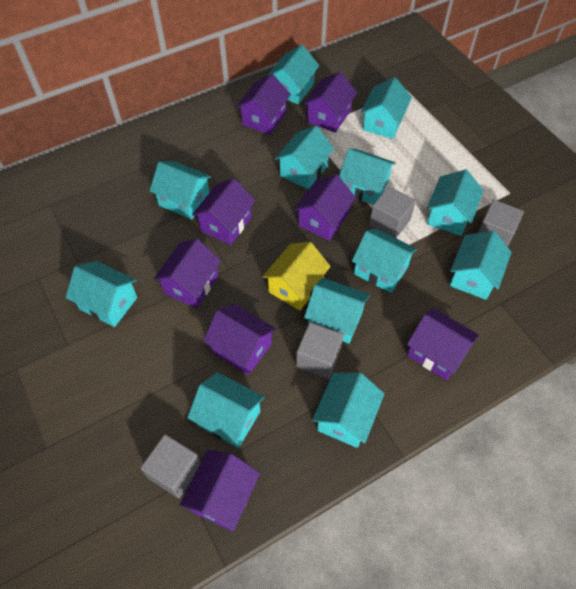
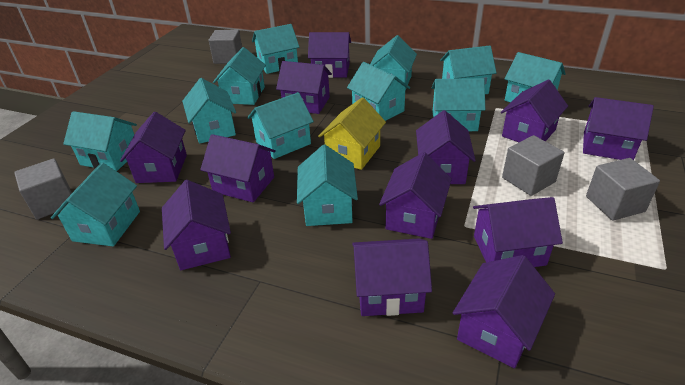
purple house: [154,239,221,308] [179,450,260,531] [192,178,255,245] [203,304,276,375] [236,74,291,135] [294,174,356,241] [303,71,357,133] [407,308,479,380] = 8 -> [120,112,187,183] [162,180,231,270] [200,134,276,202] [276,61,332,114] [308,32,351,78] [352,239,432,316] [379,152,452,239] [416,110,476,184] [453,255,555,369] [473,197,563,267] [501,79,568,142] [583,97,654,160] = 12

